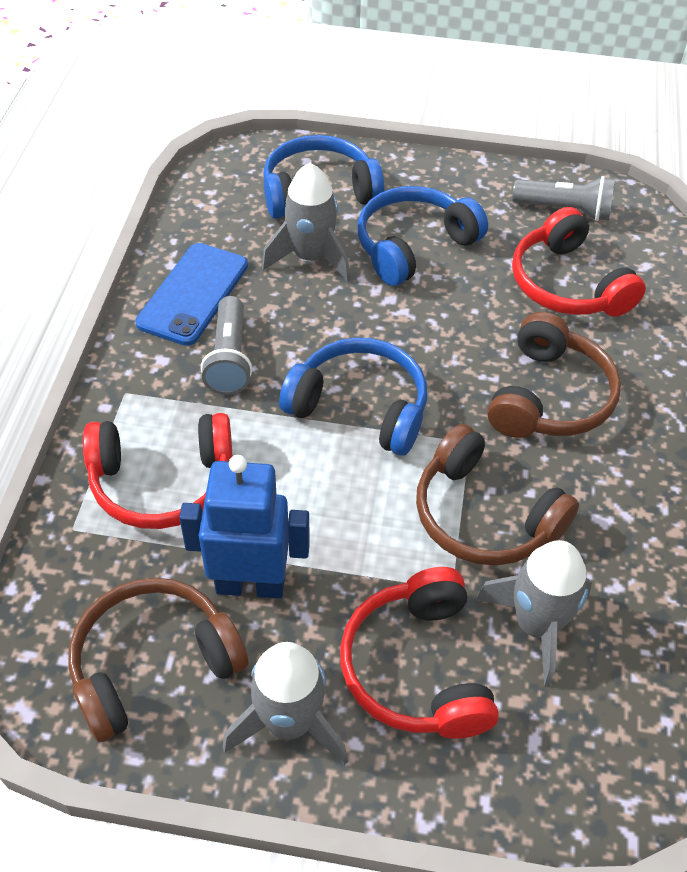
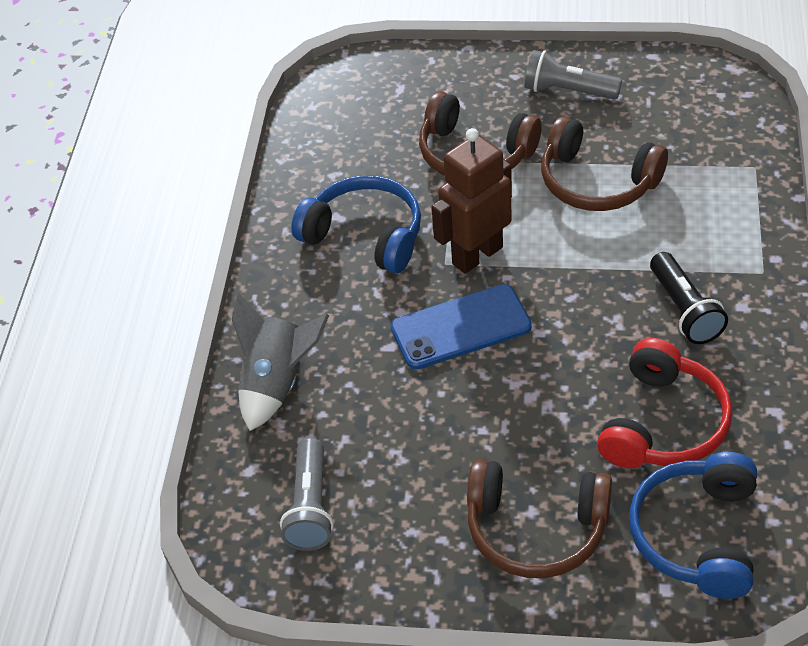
black flashlight: none = 0 -> [650,252,728,344] = 1
blue headphones: [263,135,384,219] [279,338,427,456] [357,186,488,286] = 3 -> [291,175,421,273] [629,452,757,599] = 2
blue robot: [179,455,310,599] = 1 -> none = 0
brown robot: none = 0 -> [432,128,512,274] = 1
grey rocket: [223,642,348,766] [262,163,350,282] [476,540,592,687] = 3 -> [232,292,329,431] = 1
red headphones: [83,413,232,529] [340,567,499,738] [512,207,646,317] = 3 -> [597,338,732,468] = 1

